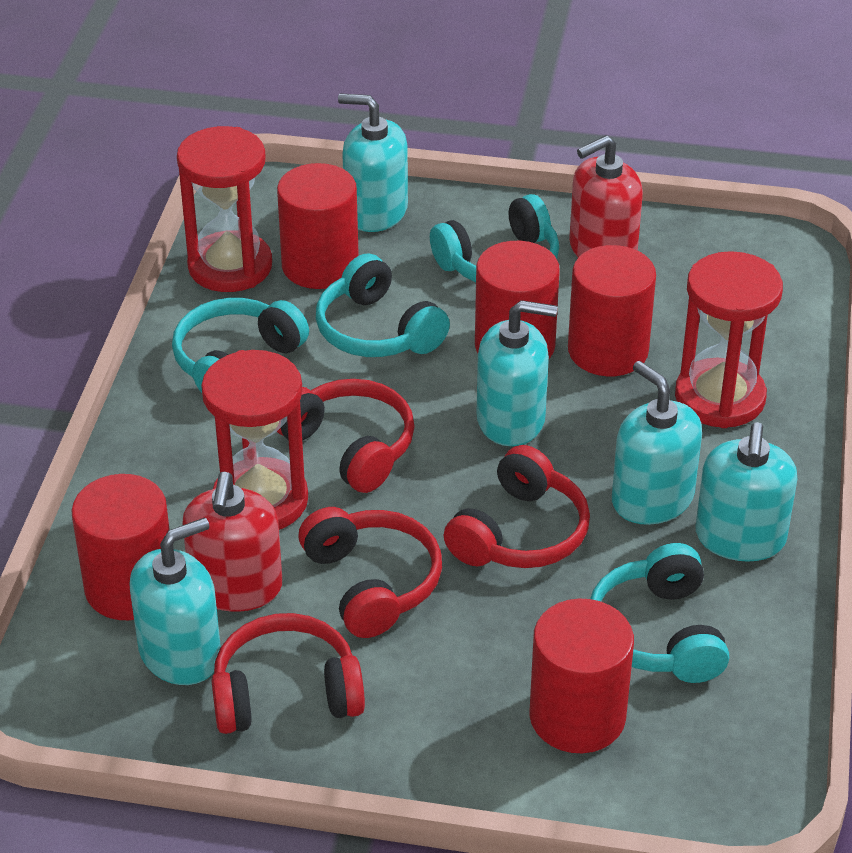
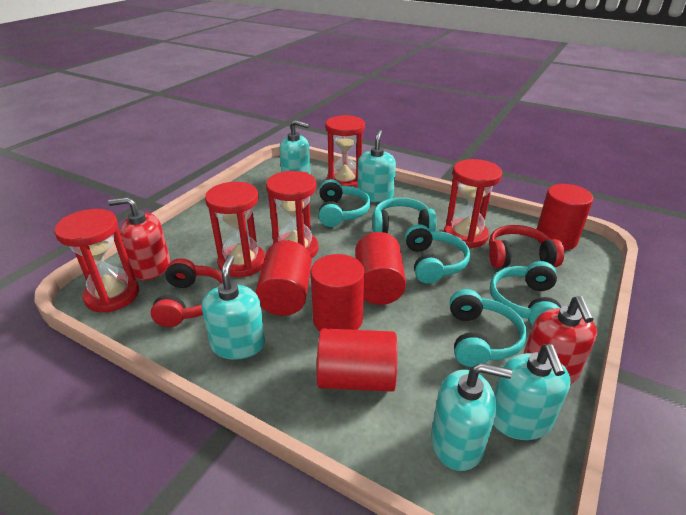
red headphones: [212,613,365,734] [277,379,415,493] [299,507,442,638] [443,445,590,568] = 4 -> [151,258,223,327] [489,225,564,268] = 2
red hourglass: [177,126,272,292] [201,350,308,530] [675,251,783,428] = 3 -> [54,209,139,313] [205,182,265,277] [266,171,319,258] [325,115,365,188] [444,159,502,248] = 5
turquoise headphones: [172,298,309,393] [316,254,450,357] [430,194,559,282] [590,543,729,683] = 4 -> [319,179,371,227] [373,198,437,233] [405,224,470,284] [450,289,527,367] [490,261,561,325] = 5

